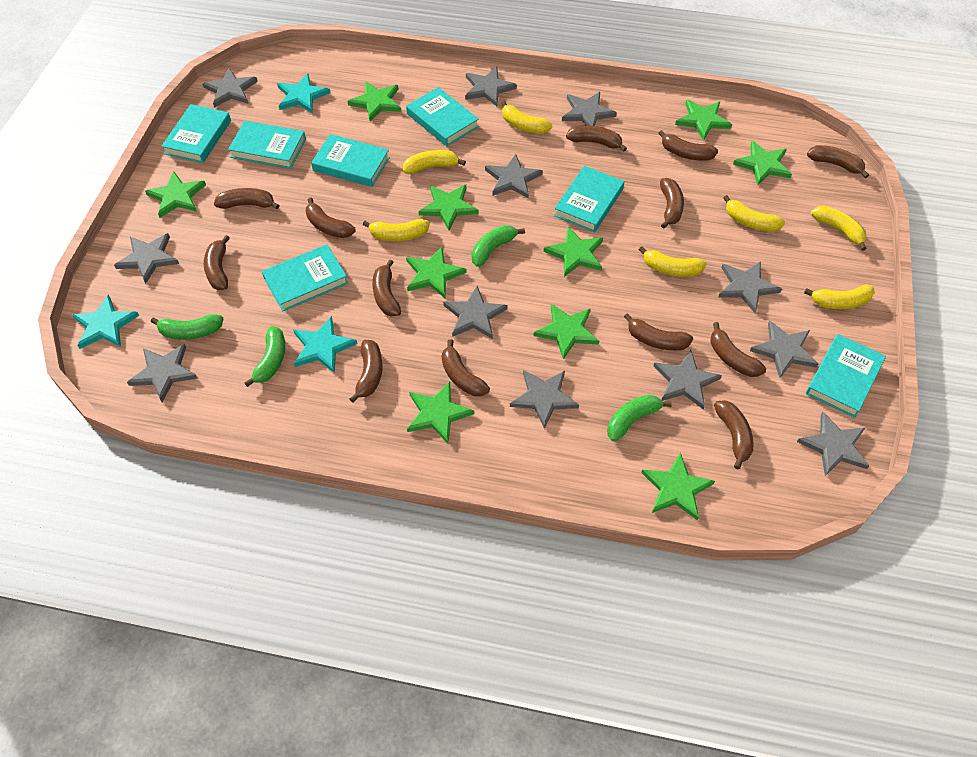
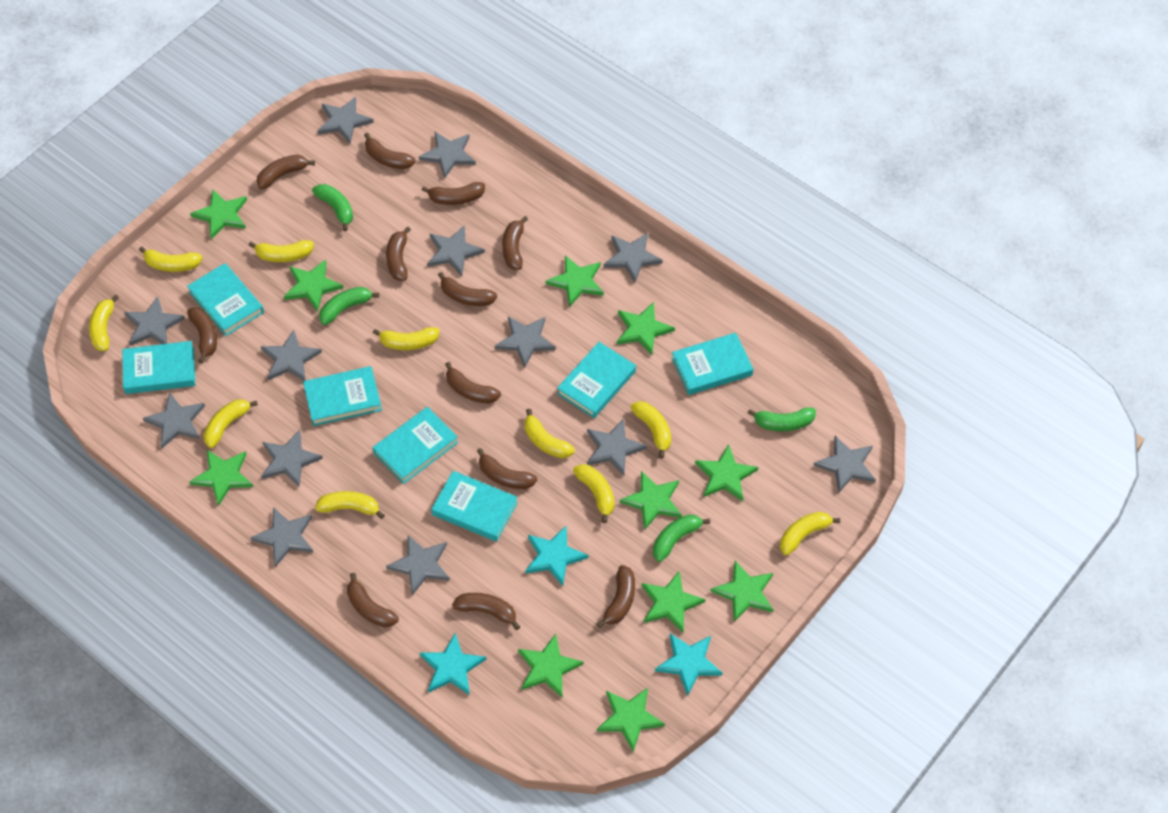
brown banana: [204,235,230,290] [214,188,280,209] [306,198,356,238] [350,340,383,403] [372,260,401,317] [442,339,490,396] [566,125,627,151] [624,313,693,350] [658,130,718,161] [660,178,684,228] [710,322,766,377] [714,400,754,469] [807,145,869,178] = 13 -> [187,307,217,363] [256,155,315,189] [347,573,399,627] [364,133,416,169] [386,227,411,281] [422,182,485,205] [438,272,497,306] [445,362,501,404] [452,593,520,630] [477,448,537,489] [502,216,528,270] [596,565,635,628] = 12
green star: [145,171,206,218] [347,81,401,122] [406,247,467,298] [407,382,474,444] [418,185,479,230] [533,304,599,360] [544,227,603,277] [641,453,715,521] [675,99,732,141] [733,141,792,186] = 10 -> [189,450,253,506] [190,189,247,239] [284,259,343,311] [518,634,583,697] [546,255,604,307] [597,688,665,752] [617,302,675,355] [620,471,682,529] [642,570,706,632] [695,444,758,501] [711,561,773,622] = 11
grey star: [114,233,179,284] [127,344,197,402] [202,68,258,108] [443,286,508,339] [465,67,517,107] [485,154,543,199] [510,370,579,429] [562,92,617,126] [654,350,722,409] [718,261,782,313] [750,320,818,378] [797,412,869,476] = 12 -> [124,296,185,346] [143,392,205,448] [250,507,314,567] [261,330,322,381] [261,430,323,487] [318,97,374,143] [386,535,450,595] [419,132,476,179] [427,225,485,276] [495,316,556,368] [587,419,647,475] [603,233,663,282] [813,436,876,493] = 13
yellow banana: [363,219,430,241] [403,150,466,174] [501,101,552,134] [639,246,706,277] [723,195,785,232] [804,284,875,309] [811,206,867,251] = 7 -> [89,295,119,351] [139,246,202,272] [204,399,258,448] [249,240,314,262] [315,491,385,519] [373,327,440,350] [524,409,575,458] [573,464,615,523] [631,401,671,459] [780,512,840,555] = 10

